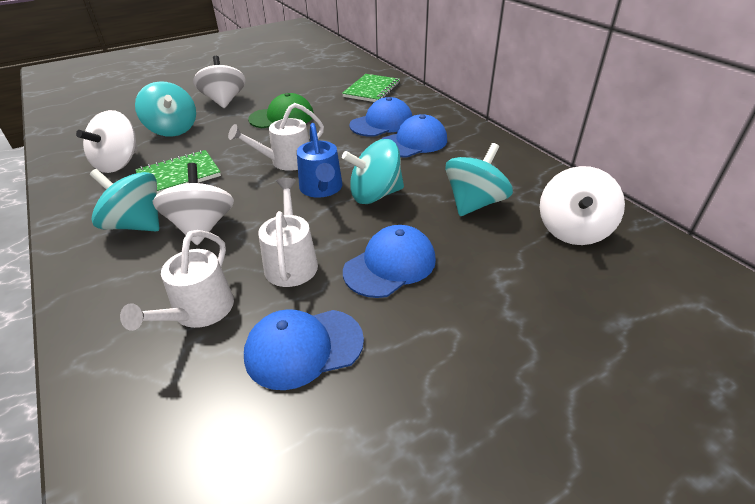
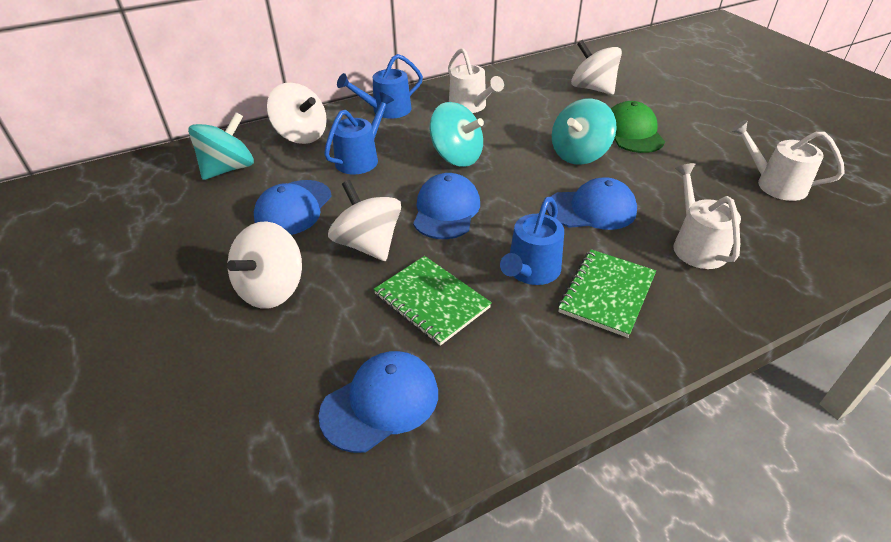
blue watering can: [297,123,343,198] = 1 -> [324,92,394,174] [337,54,423,119] [500,197,564,285] = 3
turquoise spinning top: [90,169,159,231] [135,81,196,137] [342,139,404,204] [445,143,513,216] = 4 -> [188,112,254,180] [429,102,484,167] [552,98,616,165] = 3

